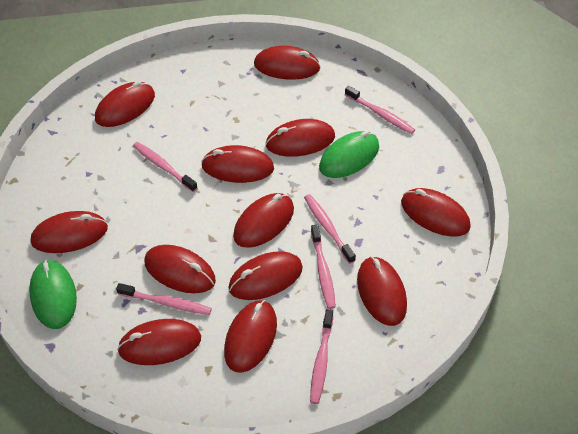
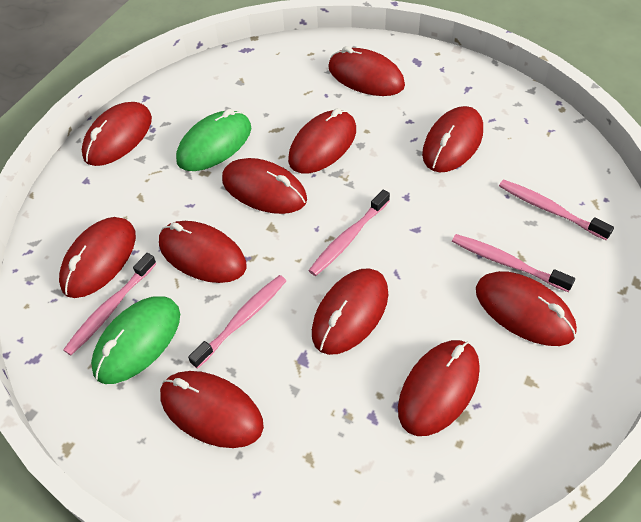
pink toothbrush: [116,283,212,315] [133,142,198,192] [304,194,356,264] [310,309,333,404] [311,225,336,309] [345,86,415,134] = 6 -> [63,253,157,355] [188,275,286,369] [308,189,390,276] [452,234,575,292] [499,179,614,240] = 5
red mouse: [31,211,108,253] [95,81,155,127] [117,319,201,365] [144,245,216,293] [201,145,274,183] [224,300,277,373] [228,251,303,300] [233,193,294,248] [254,46,320,80] [265,119,335,157] [357,256,407,326] [401,188,471,236] = 12 -> [59,217,136,298] [82,102,152,166] [159,221,247,283] [160,371,264,448] [222,158,307,214] [288,108,356,173] [312,268,388,355] [328,46,405,96] [398,340,480,436] [422,106,483,172] [476,271,577,346] = 11

